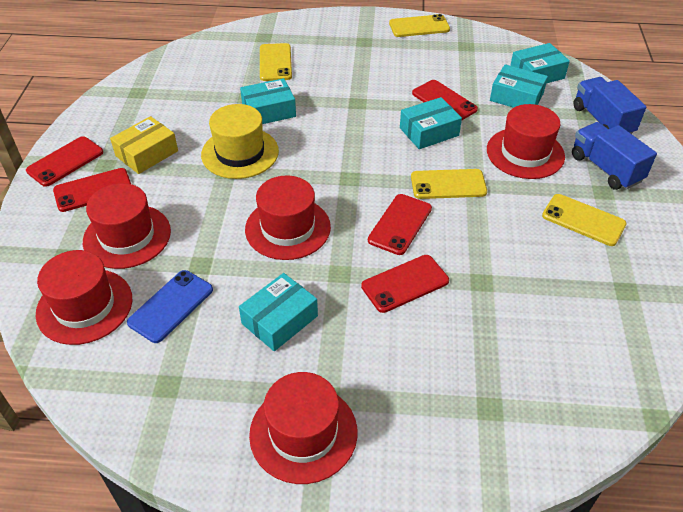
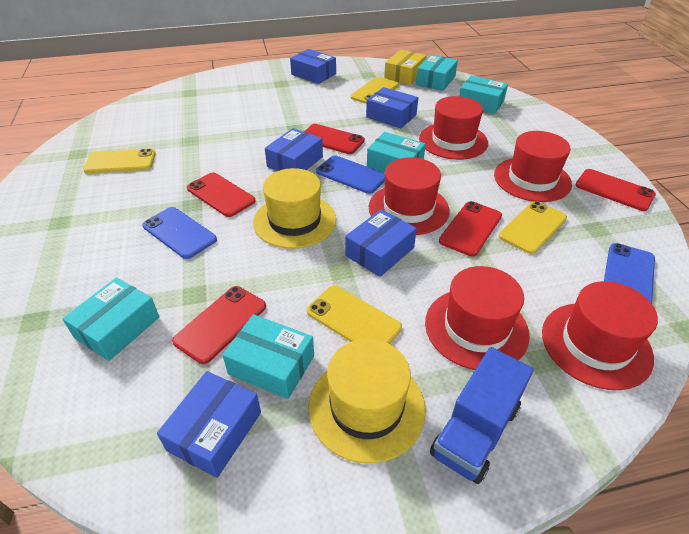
blue box: none = 0 -> [157,371,261,478] [265,128,323,171] [290,49,336,84] [345,209,417,277] [366,87,418,128] = 5
blue phone: [127,270,213,343] = 1 -> [142,207,217,259] [316,155,385,194] [604,243,655,304] = 3
blue truck: [572,122,657,190] [573,77,646,134] = 2 -> [430,347,533,484] = 1
yellow hat: [201,104,279,179] = 1 -> [253,168,336,249] [308,339,426,464] = 2

